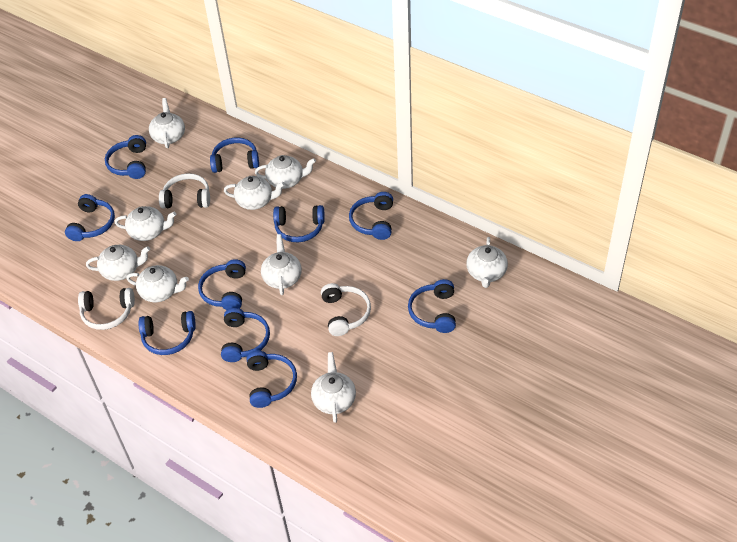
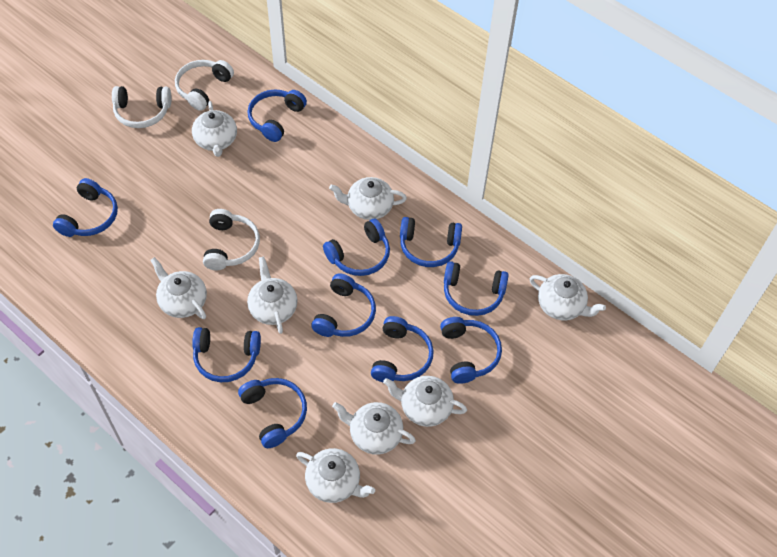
white teapot: [86,245,150,281] [115,206,176,241] [126,265,189,302] [149,98,185,148] [224,176,285,210] [255,155,316,189] [261,234,302,295] [311,352,356,423] [466,237,508,288] = 9 -> [150,257,207,319] [192,101,237,157] [247,257,298,334] [296,448,375,503] [329,177,407,220] [332,402,416,455] [383,376,467,427] [530,274,606,320] = 8

